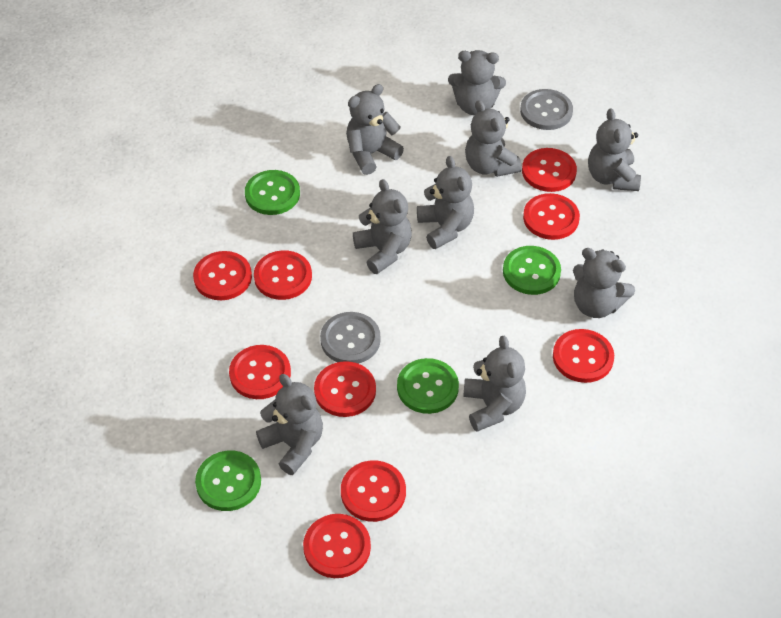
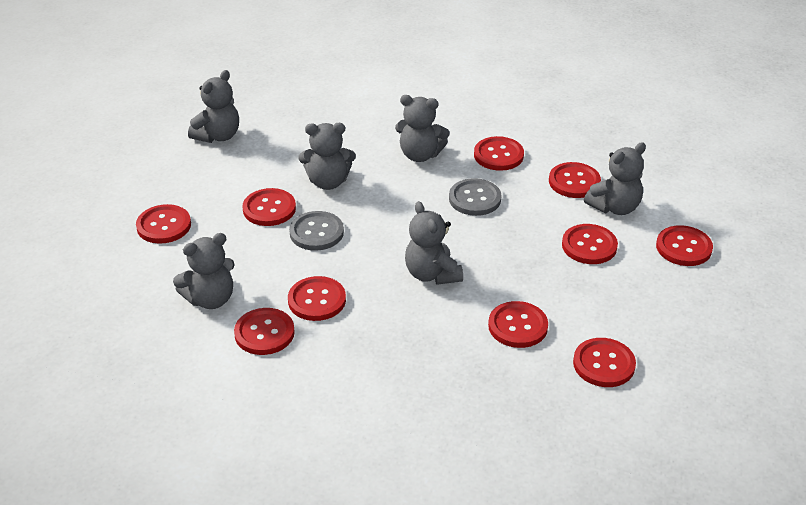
green button: [195,451,261,511] [245,170,300,215] [397,358,459,414] [503,246,561,295] = 4 -> none = 0
grey teddy bear: [256,374,323,475] [346,84,404,175] [353,179,412,274] [417,156,474,249] [448,50,506,115] [463,336,526,432] [465,100,522,177] [573,248,635,318] [588,108,641,191] = 9 -> [173,233,235,309] [188,70,239,143] [299,123,356,190] [395,95,450,162] [405,201,463,285] [584,142,646,215] = 6
red button: [193,251,252,300] [229,345,291,399] [254,250,312,300] [303,514,371,578] [314,361,376,417] [341,460,406,522] [522,148,577,192] [523,193,580,240] [553,329,614,383] = 9 -> [136,204,191,244] [234,308,295,355] [243,188,296,226] [288,276,346,321] [474,136,524,171] [488,301,548,348] [549,162,601,198] [562,224,618,264] [573,338,636,387] [656,225,713,266] = 10

